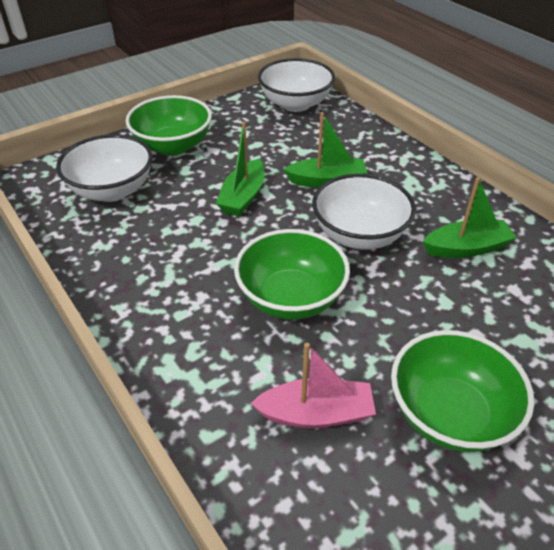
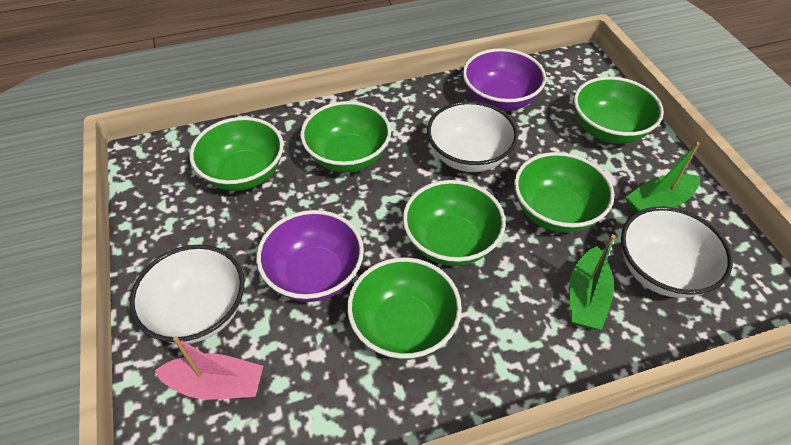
green boat: [216,122,265,216] [283,112,367,188] [423,177,517,258] = 3 -> [569,234,616,330] [625,142,700,214] = 2
green bowl: [126,95,212,156] [234,229,350,320] [391,330,534,452] = 3 -> [189,117,284,191] [301,101,391,172] [347,257,462,360] [403,180,506,266] [514,152,614,233] [574,77,664,144] = 6
purple bowl: none = 0 -> [256,210,364,302] [463,48,546,111] = 2

